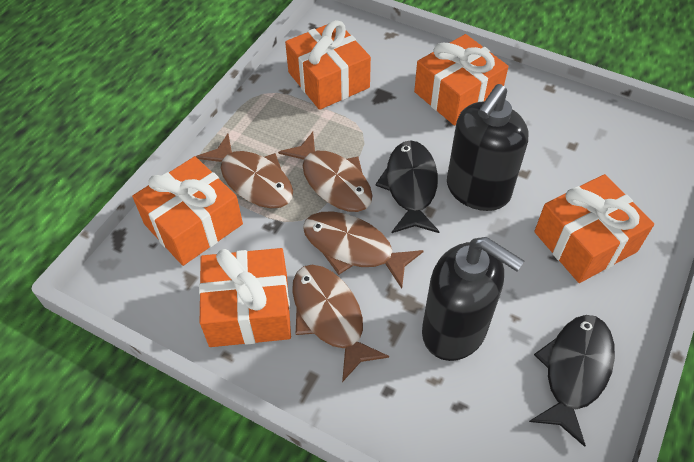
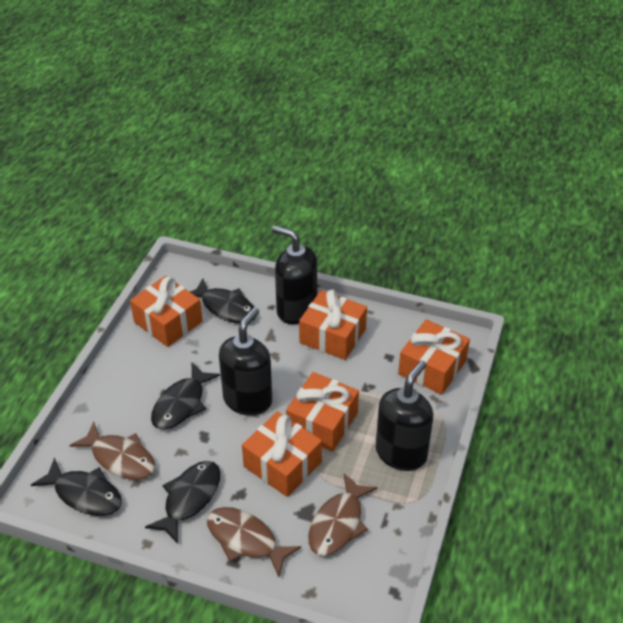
black fish: [375,140,440,233] [529,315,615,447] = 2 -> [31,458,122,516] [145,461,220,544] [151,363,220,429] [190,278,257,323] = 4
black soap dispenser: [422,237,524,361] [447,84,529,211] = 2 -> [219,307,272,416] [272,226,317,324] [376,360,433,471] = 3
brown fish: [195,133,293,208] [278,132,373,212] [292,265,389,382] [303,212,424,288] = 4 -> [69,422,155,480] [207,507,301,577] [308,473,378,556] = 3

